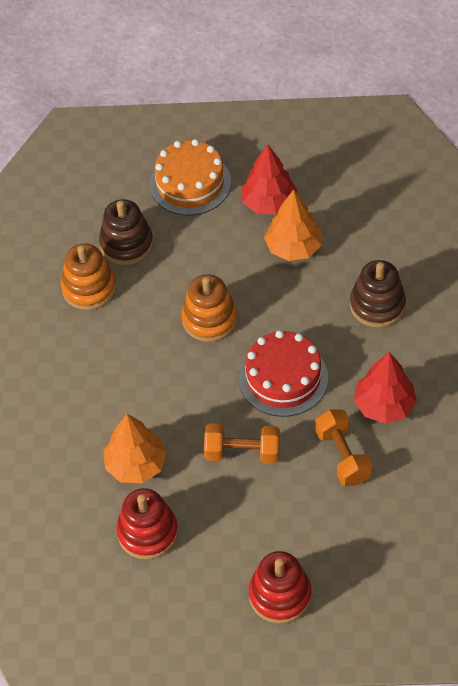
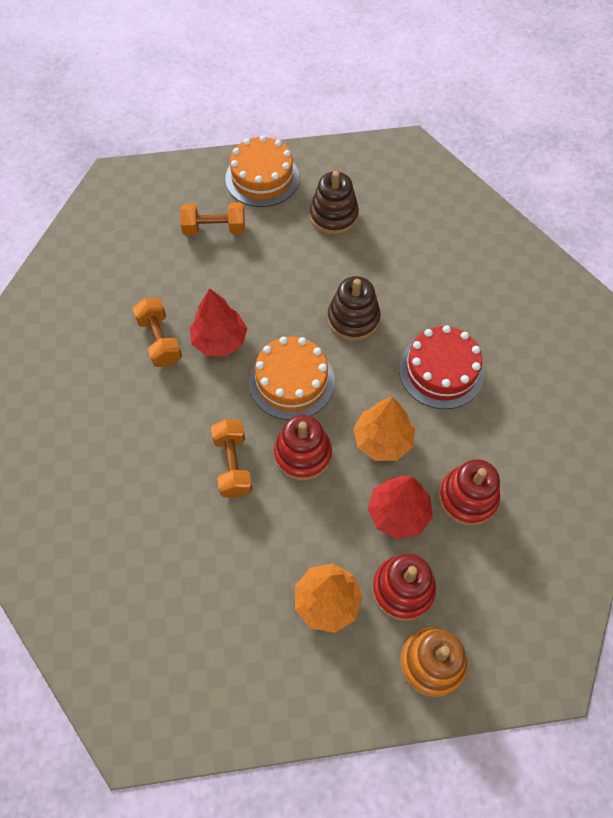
orange cake: [150,139,231,215] = 1 -> [225,135,299,207] [249,337,335,420] = 2
orange dumbbell: [204,423,280,464] [315,409,372,486] = 2 -> [132,298,182,367] [180,202,245,236] [211,419,253,498] = 3
orange stacking toy: [61,243,116,310] [181,274,237,342] = 2 -> [400,627,467,697] = 1
red stacking toy: [116,488,178,560] [249,551,312,624] = 2 -> [274,414,332,481] [372,554,436,621] [439,459,500,526] = 3

